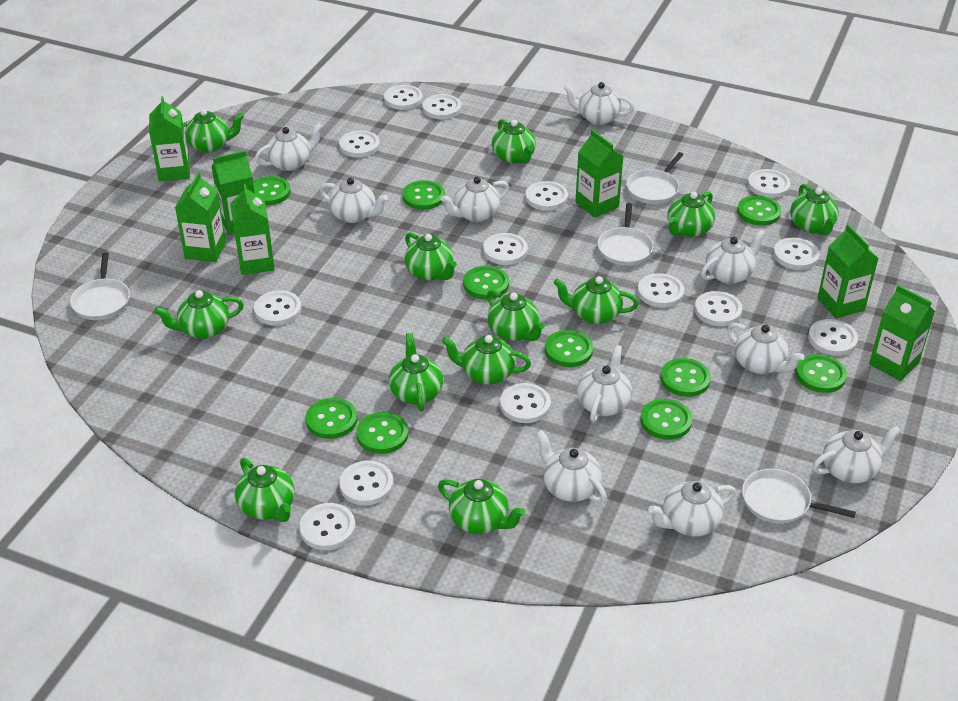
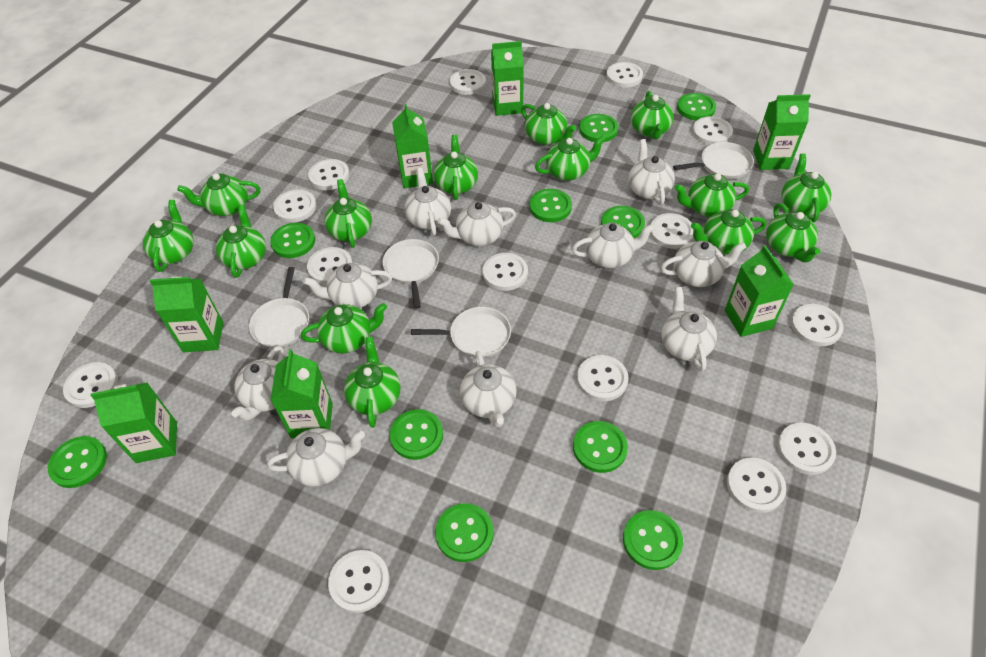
green teapot: [154,290,244,339] [183,109,244,153] [235,458,295,522] [389,333,443,412] [404,232,457,281] [438,479,525,534] [442,335,531,385] [487,290,545,341] [492,119,536,164] [554,276,639,324] [667,192,715,238] [790,184,839,235] = 12 -> [143,200,194,272] [177,173,260,216] [216,205,266,278] [301,303,387,354] [324,179,372,248] [344,337,401,428] [433,135,478,200] [521,103,576,145] [535,135,606,181] [631,91,674,139] [675,173,749,217] [691,209,767,254] [766,203,821,262] [781,153,831,222] = 14

